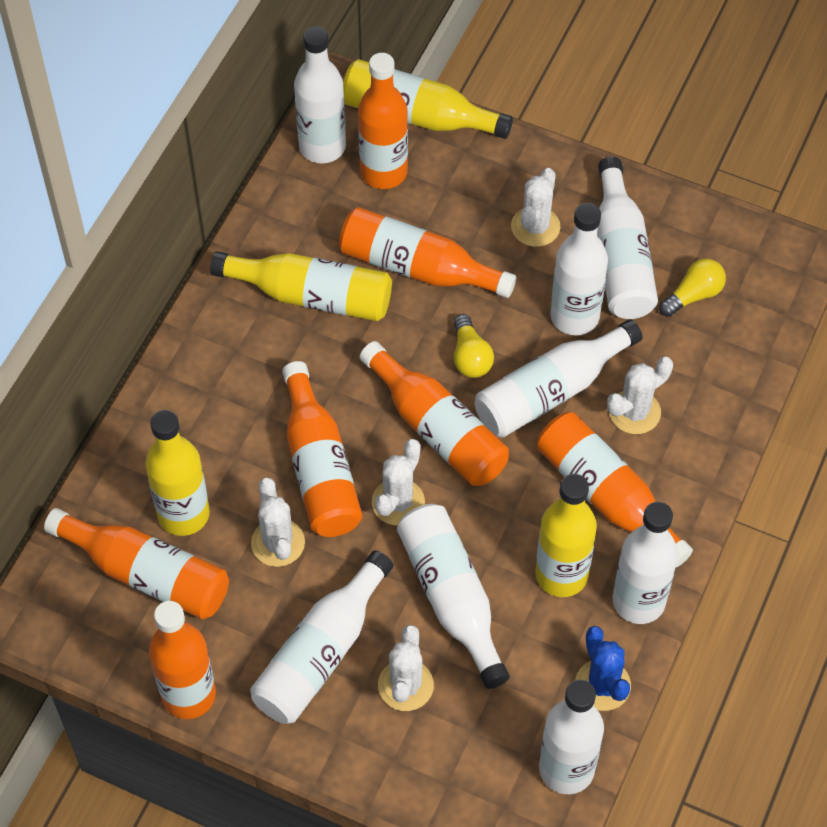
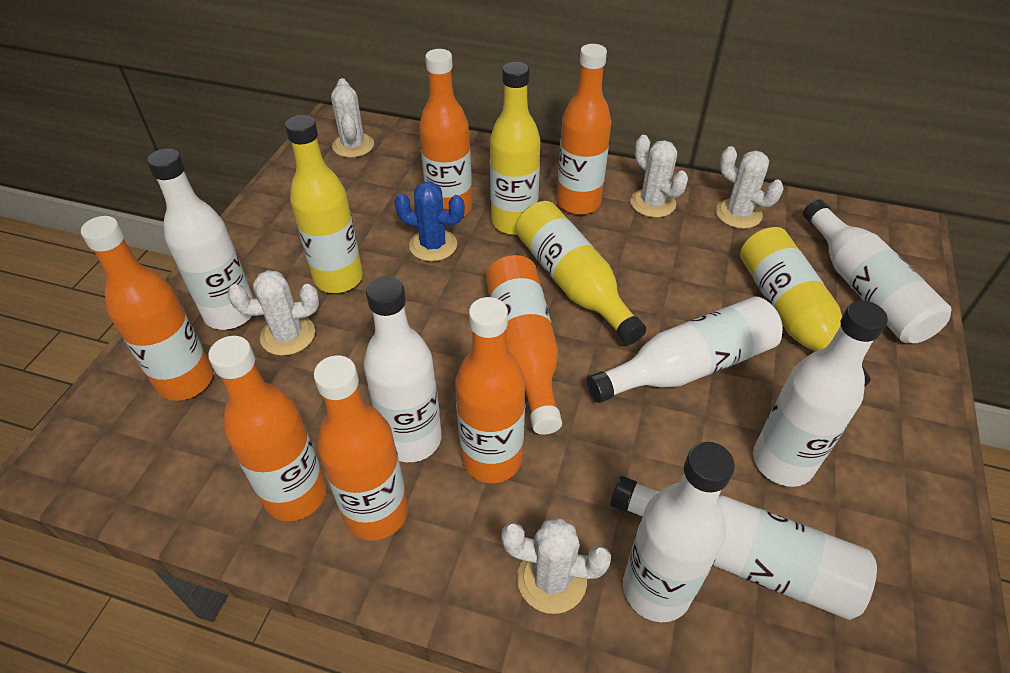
white bottle: [250,550,393,724] [294,26,346,163] [397,504,510,689] [475,319,642,438] [539,680,604,794] [550,203,608,335] [597,157,658,319] [613,502,678,624] = 8 -> [147,149,254,330] [364,276,442,462] [587,296,783,403] [610,476,877,620] [623,442,735,622] [753,301,888,487] [803,200,952,343] = 7
yellow light bulb: [454,314,494,378] [659,259,726,317] = 2 -> none = 0

